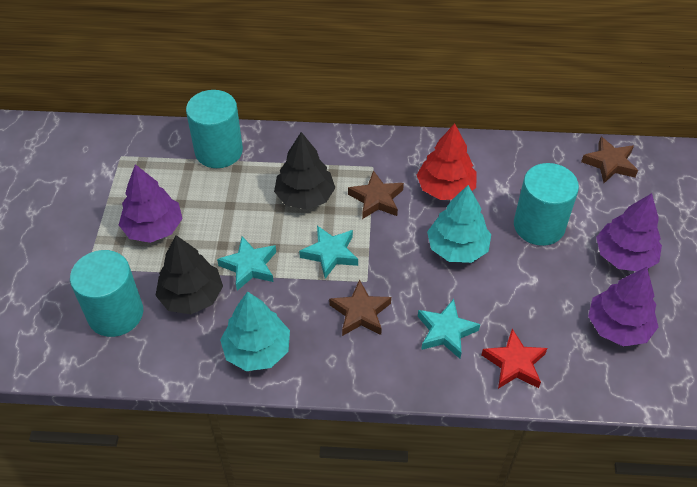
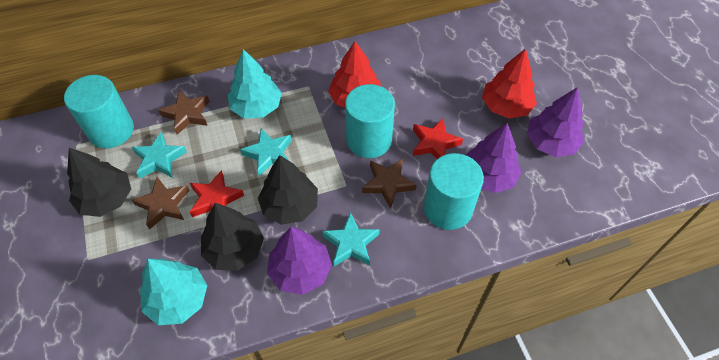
black tree: [155,235,223,314] [274,132,335,210] = 2 -> [67,148,131,217] [201,203,264,271] [258,155,318,225] = 3
red star: [481,329,547,389] = 1 -> [190,170,244,217] [413,118,463,159] = 2
red tree: [417,123,477,200] = 1 -> [328,41,381,108] [482,48,537,119] = 2

